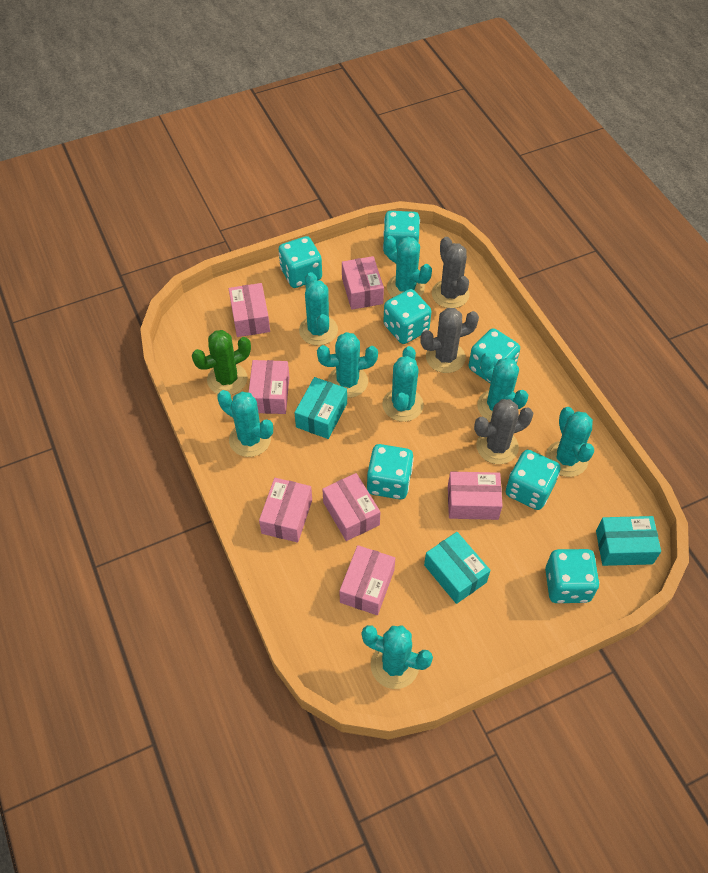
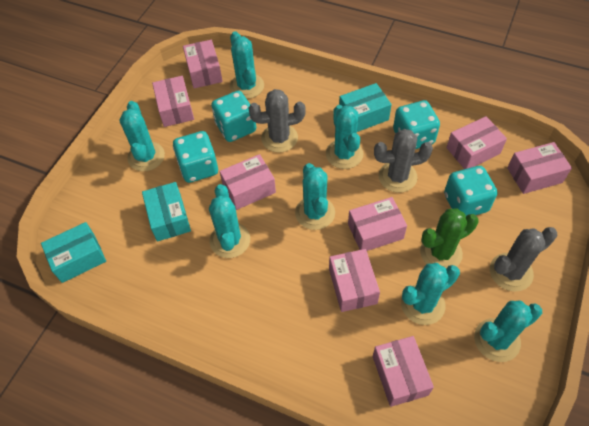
pink box: [229,283,270,337] [248,360,289,414] [259,478,312,542] [322,473,381,541] [339,545,395,615] [342,256,384,310] [448,472,503,520] = 7 -> [152,76,194,127] [183,40,223,88] [219,154,276,210] [329,249,380,312] [348,197,407,251] [373,336,434,407] [446,116,507,169] [507,142,572,194] = 8
turquoise cactus: [217,390,273,457] [299,272,338,346] [317,332,378,398] [362,625,433,689] [383,346,424,422] [384,236,432,297] [477,352,528,422] [546,407,594,477] = 8 -> [119,101,165,171] [209,184,250,258] [230,31,264,99] [295,163,335,230] [326,105,363,169] [401,263,460,325] [474,300,542,362] = 7
turquoise dice: [279,236,322,288] [367,444,414,499] [383,211,420,255] [383,289,431,344] [469,328,520,384] [506,450,561,510] [545,549,599,603] = 7 -> [173,131,218,183] [211,91,256,142] [393,100,440,149] [444,166,498,216] = 4

